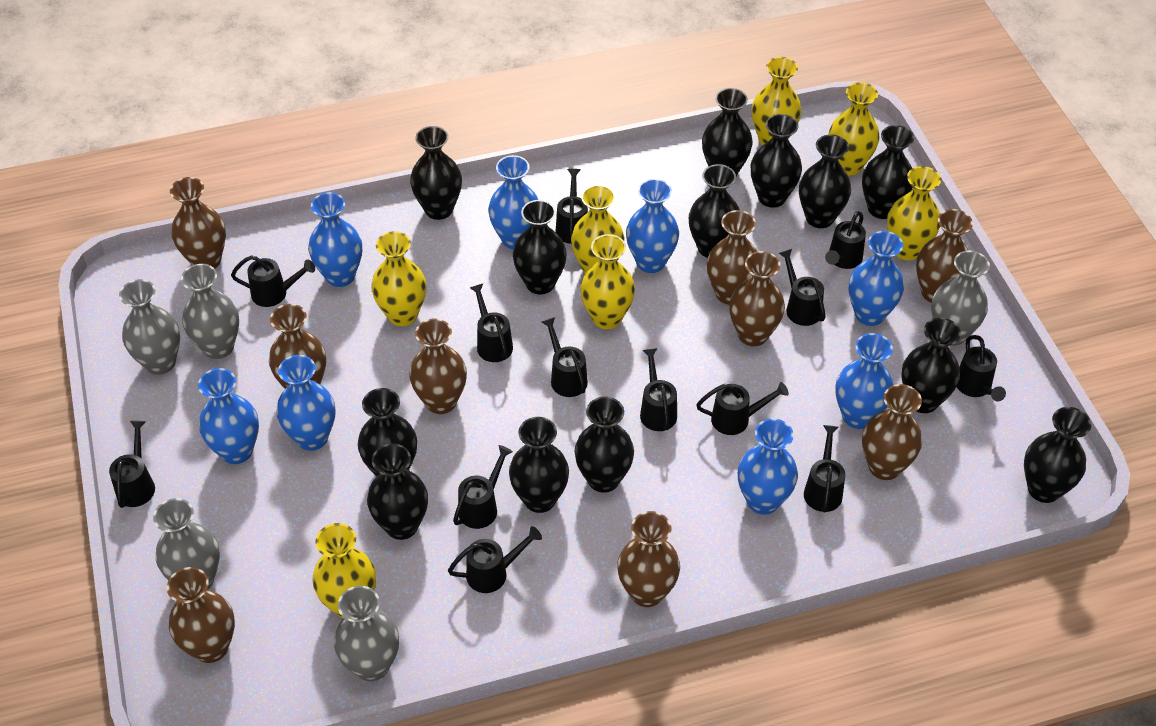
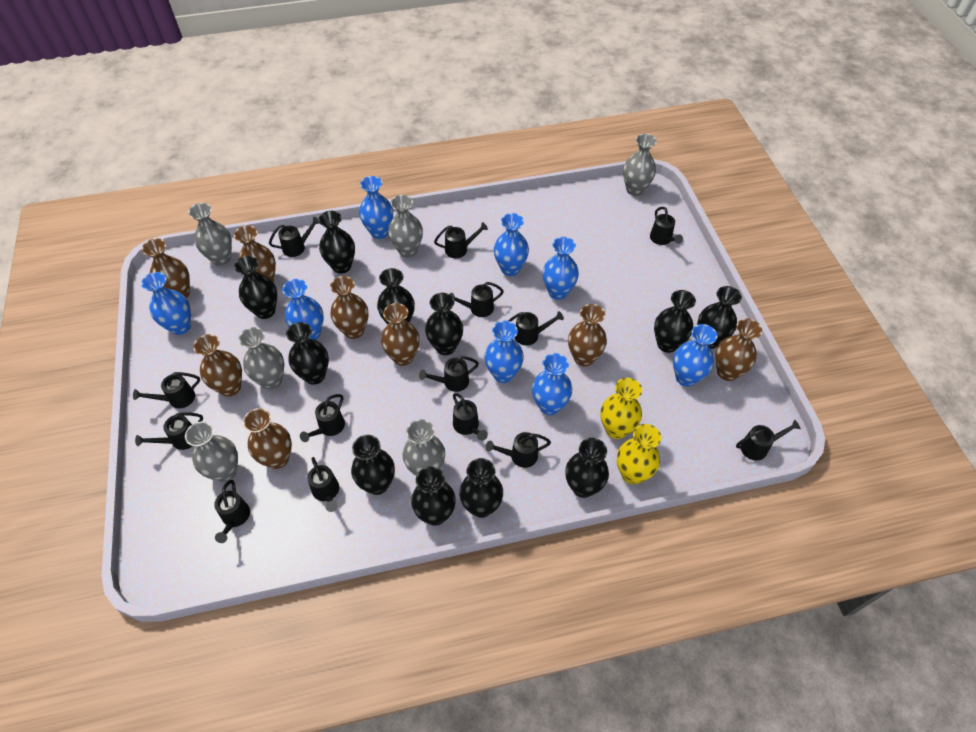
black vase: [358,388,417,477] [367,443,428,540] [410,126,462,220] [509,417,569,513] [513,200,567,295] [575,396,634,493] [689,164,740,258] [702,88,753,176] [751,114,802,208] [799,134,851,228] [862,125,914,219] [901,318,961,413] [1024,407,1091,503] = 13 -> [234,256,277,319] [286,322,329,385] [319,211,355,274] [351,435,395,495] [377,268,415,324] [411,466,456,526] [425,293,463,355] [459,458,503,518] [565,438,609,498] [654,290,696,353] [697,286,742,349] = 11
black watering can: [109,421,155,508] [231,255,315,307] [448,526,542,593] [453,445,513,529] [470,284,513,362] [542,317,588,397] [556,169,588,244] [640,348,677,431] [696,382,789,435] [779,249,825,326] [804,425,845,513] [825,211,866,269] [956,335,1006,401] = 13 -> [133,372,200,408] [135,412,203,450] [214,480,250,543] [269,217,320,257] [300,394,345,442] [307,457,339,512] [419,356,479,392] [434,222,488,258] [450,282,504,317] [453,393,488,441] [486,432,551,468] [508,311,564,345] [650,207,683,245] [736,419,801,461] = 14
brown vase: [167,567,235,663] [170,177,226,269] [269,304,326,388] [409,318,467,414] [617,511,680,607] [707,210,758,305] [729,251,785,346] [862,384,922,480] [916,209,973,303] = 9 -> [142,238,190,298] [193,334,242,397] [234,225,276,282] [243,408,292,469] [330,276,369,339] [381,303,420,366] [568,304,607,366] [715,318,762,381] = 8
grey vase: [119,279,180,375] [153,498,220,590] [181,264,239,359] [334,586,399,681] [931,251,990,346] = 5 -> [185,422,238,482] [188,203,232,266] [239,327,285,389] [388,195,423,258] [403,419,445,476] [623,134,657,196] = 6
yellow vase: [312,523,376,618] [371,231,426,326] [571,185,624,273] [580,234,635,329] [752,57,802,146] [829,82,880,175] [887,166,941,261] = 7 -> [600,378,642,439] [617,424,661,484] = 2

